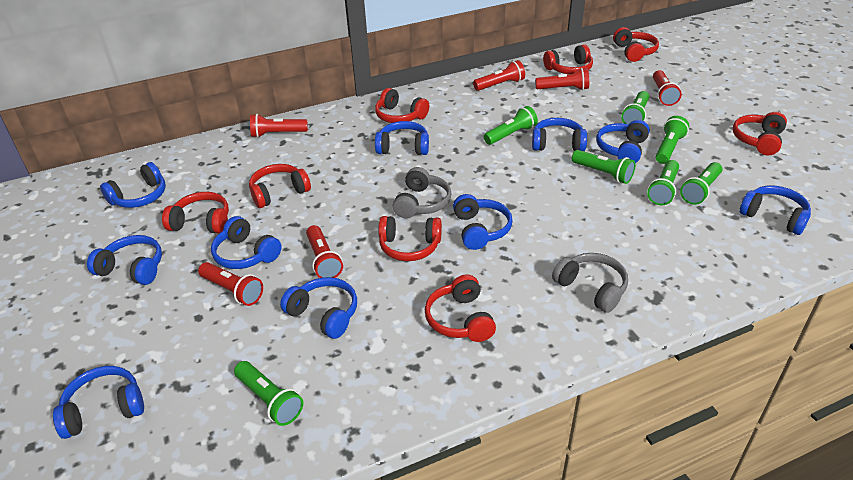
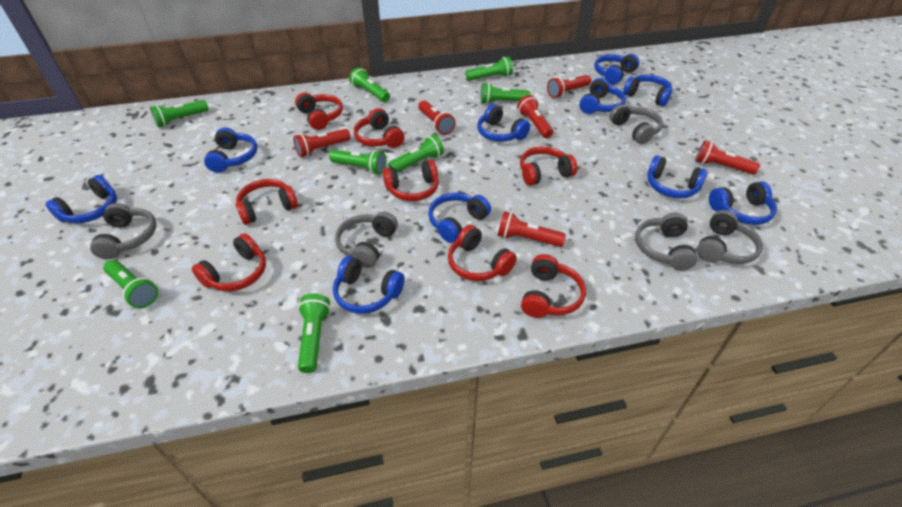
green flashlight: [234,361,303,426] [484,106,538,145] [572,150,636,184] [621,91,649,124] [647,160,679,205] [655,116,689,164] [680,162,723,205] = 7 -> [103,260,158,308] [150,100,209,127] [298,294,331,373] [329,150,386,174] [349,67,390,102] [388,134,444,172] [465,56,513,81] [480,82,531,104] = 8
grey headphones: [393,167,452,218] [552,253,628,313] = 2 -> [90,203,157,259] [335,211,398,268] [609,104,663,144] [635,213,698,270] [697,210,763,264] = 5

